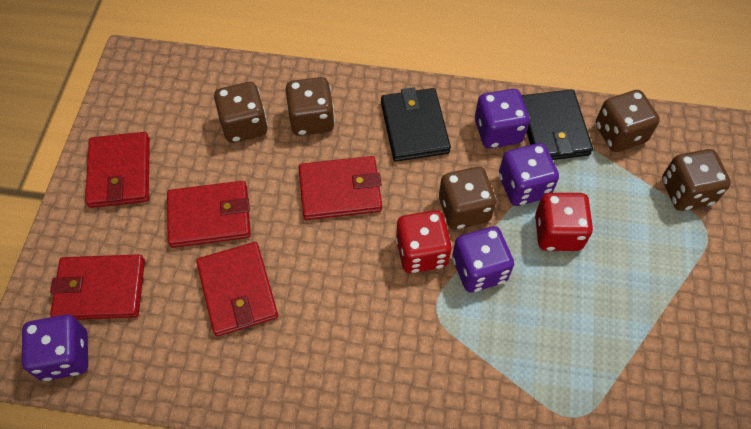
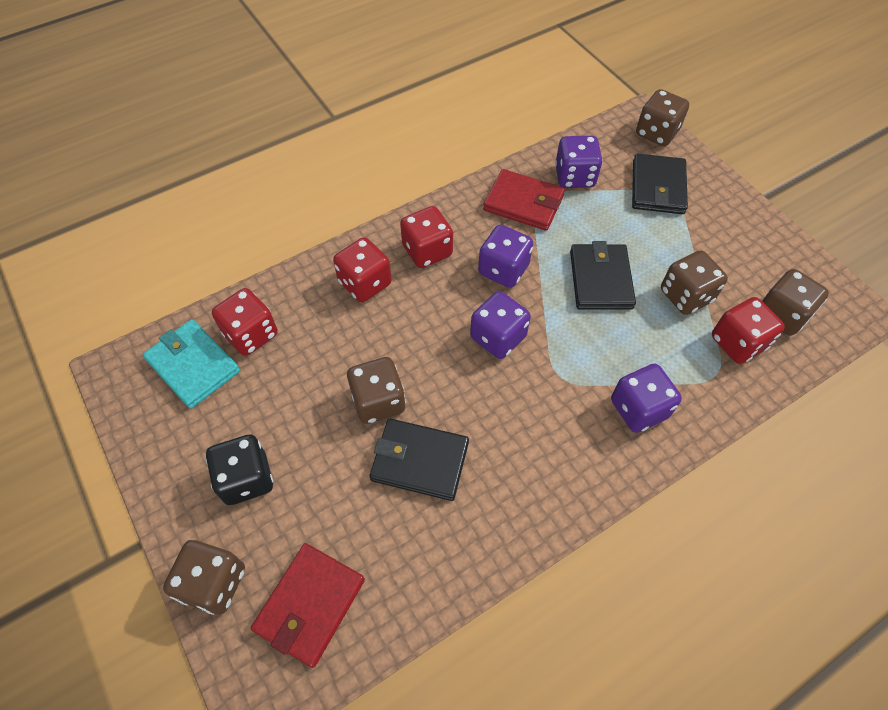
black dice: none = 0 -> [206,434,273,505] = 1
black wallet: [381,87,451,162] [521,89,593,160] = 2 -> [370,418,469,501] [570,241,636,310] [632,153,688,214] = 3
red dice: [396,210,452,273] [535,193,593,251] = 2 -> [212,288,278,356] [333,237,392,302] [400,206,453,268] [712,297,785,364] = 4
red wallet: [50,254,145,320] [85,132,150,208] [167,181,251,248] [196,242,278,336] [299,156,382,220] = 5 -> [251,543,365,668] [483,169,565,231] = 2
turquoise wallet: none = 0 -> [143,319,240,409] = 1

